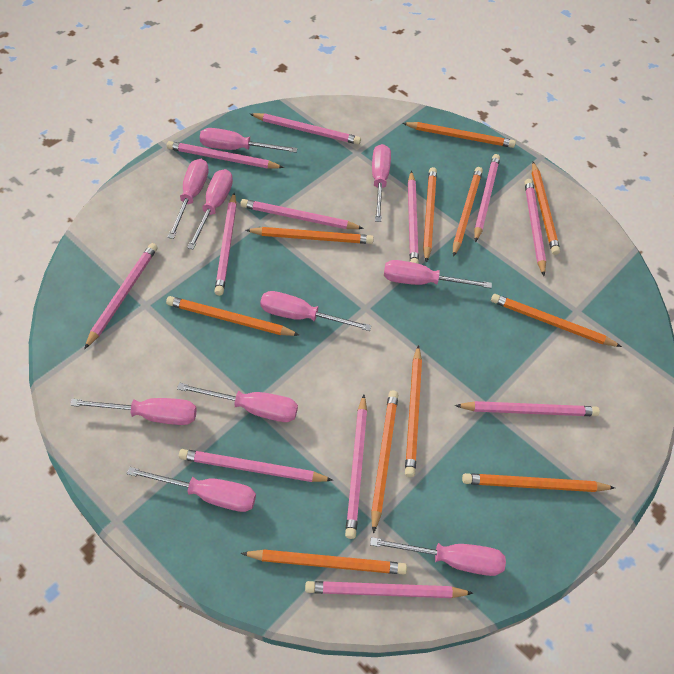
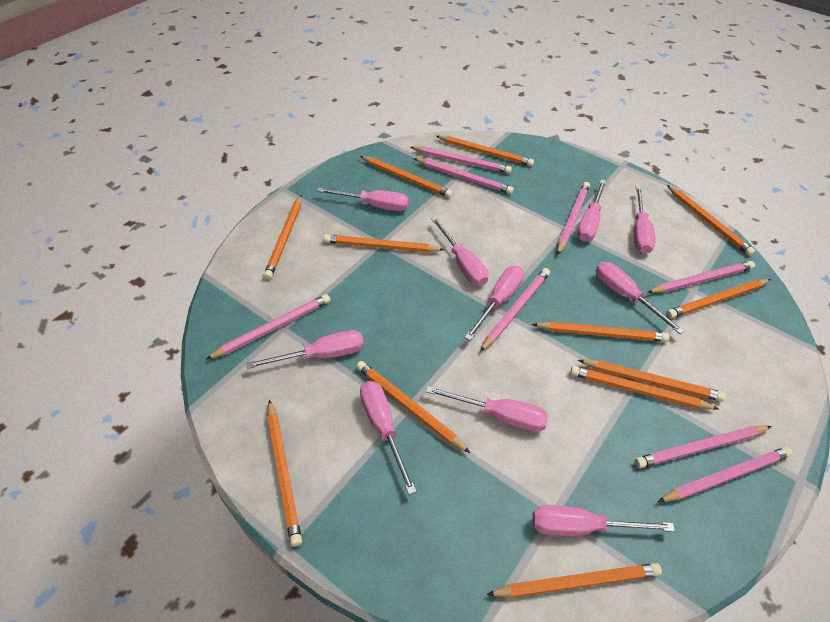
orange pencil: [166,296,299,336] [241,549,407,574] [246,227,374,244] [371,390,398,533] [403,122,516,148] [405,345,422,477] [423,167,437,263] [453,167,483,257] [462,473,615,492] [491,294,622,347] [532,162,560,255] = 11 -> [264,195,302,279] [267,400,302,547] [324,235,445,252] [356,361,470,453] [360,156,453,198] [436,135,534,166] [486,563,662,598] [532,321,669,342] [570,366,719,410] [578,360,726,402] [666,279,771,318] [667,185,755,256] = 12
pink pencil: [84,243,158,349] [167,141,284,169] [179,449,333,482] [214,193,237,296] [240,199,364,229] [250,113,361,145] [305,581,473,598] [345,395,367,539] [408,171,419,264] [455,401,600,416] [474,154,500,242] [525,179,546,276] = 12 -> [206,294,330,359] [410,146,512,174] [413,158,514,194] [480,268,550,352] [557,182,590,255] [635,426,772,468] [647,261,755,293] [658,447,793,502] = 8

